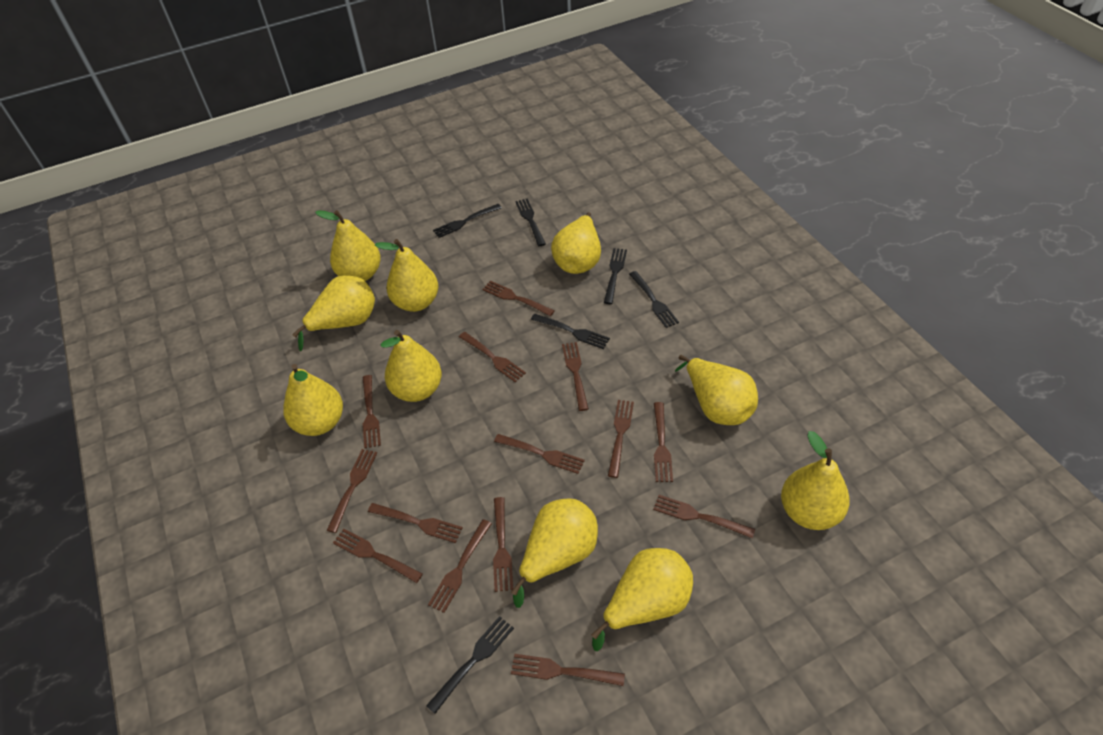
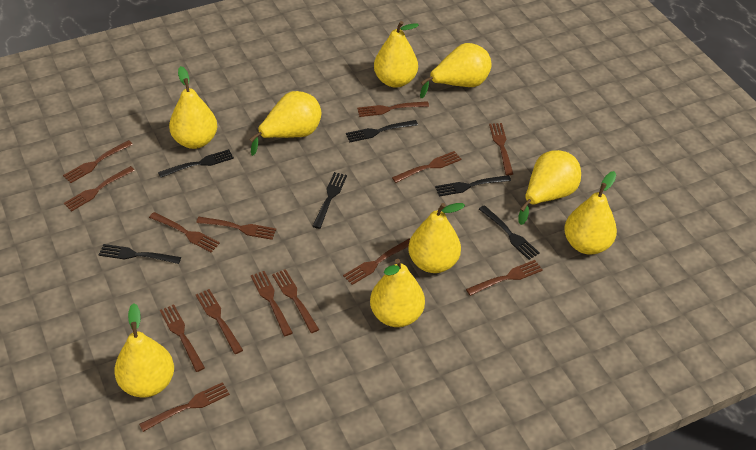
yellow pear: [283,364,343,436] [292,276,375,351] [315,210,381,281] [375,239,438,312] [381,330,442,402] [511,499,598,608] [551,212,601,274] [591,548,693,652] [675,355,758,425] [781,431,850,530] = 10 -> [114,303,174,398] [169,66,217,149] [249,91,321,156] [370,259,425,327] [374,21,419,88] [408,203,465,273] [420,43,492,98] [518,150,581,225] [564,171,617,255] = 9

